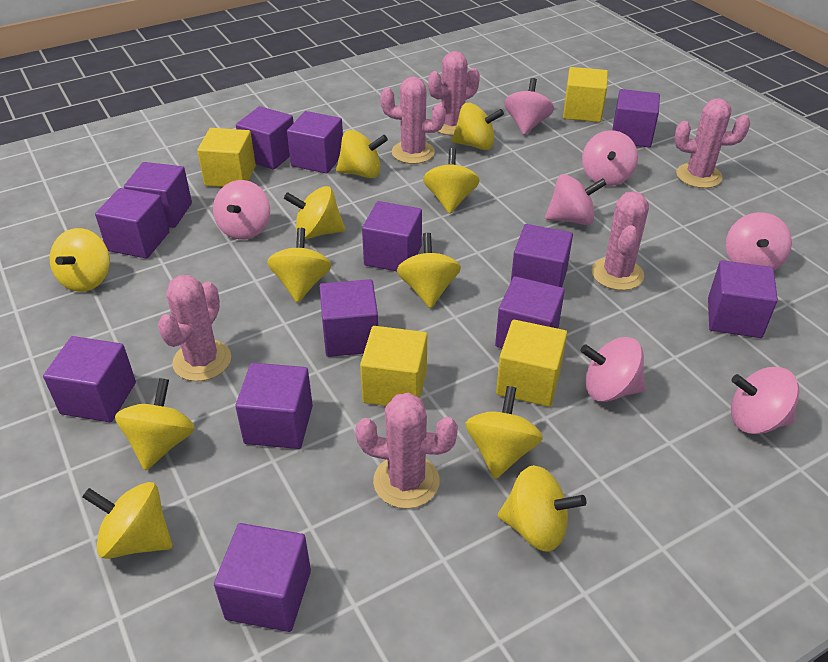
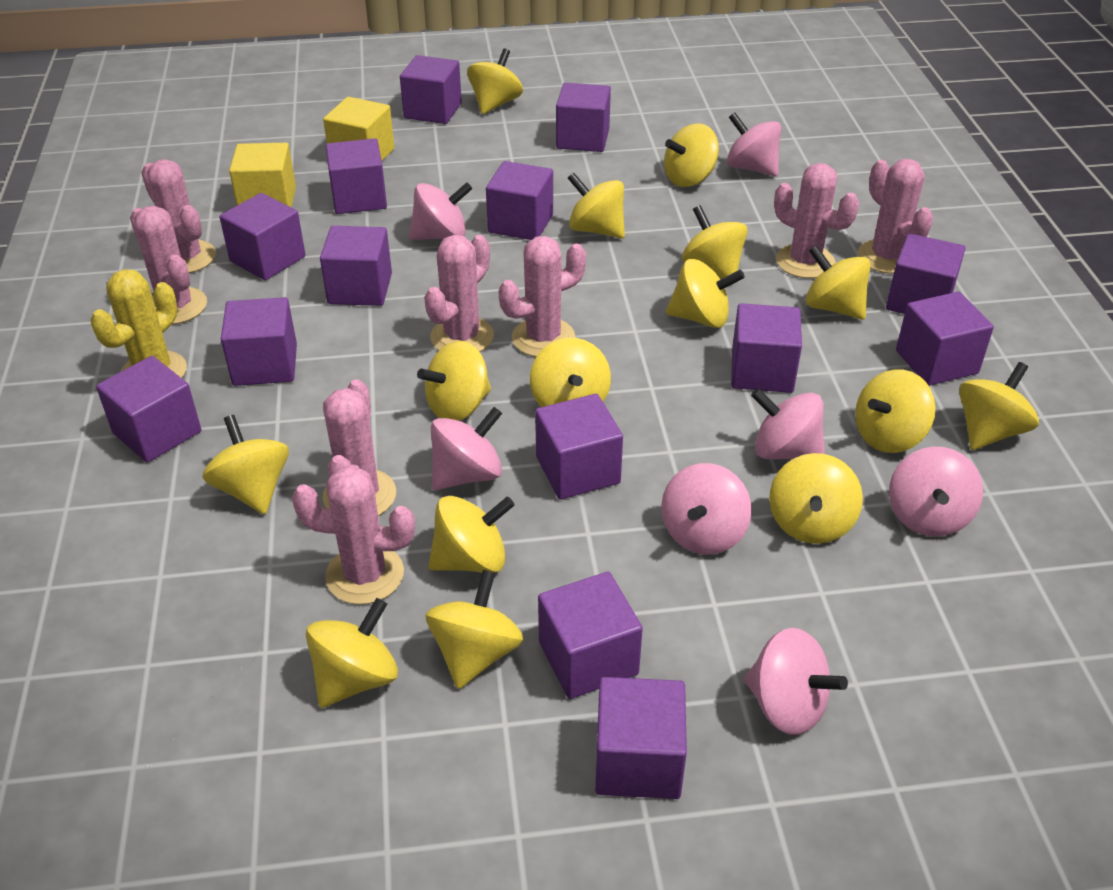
pink cactus: [158,275,231,381] [355,393,458,509] [380,77,446,164] [428,51,480,136] [592,191,649,290] [674,98,750,188] = 6 -> [130,206,207,324] [141,159,216,273] [292,466,415,604] [323,379,396,516] [424,235,494,352] [499,236,586,357] [774,163,859,278] [858,159,933,274] = 8
purple cube: [43,336,136,422] [95,188,169,259] [124,162,192,228] [214,523,311,632] [235,363,313,449] [236,106,294,170] [287,111,343,174] [320,279,378,357] [362,201,422,271] [495,276,565,348] [511,224,573,287] [612,89,660,147] [708,260,778,338] = 13 -> [96,356,201,463] [220,193,306,280] [221,297,297,386] [320,226,392,306] [326,138,387,214] [400,55,462,124] [486,161,553,240] [535,394,623,500] [538,572,643,699] [556,83,611,152] [595,677,687,799] [731,303,802,393] [886,233,966,314] [896,292,994,386] = 14
yellow cactus: none = 0 -> [90,269,187,378] = 1
yellow cube: [197,128,256,187] [360,326,427,406] [496,320,567,407] [563,67,608,122] = 4 -> [229,143,296,208] [323,97,394,161] = 2
yellow spinning top: [50,228,110,292] [82,482,172,559] [115,378,195,471] [267,228,331,303] [284,186,345,239] [336,130,388,178] [397,233,461,308] [423,148,480,214] [451,103,504,150] [465,386,543,479] [498,465,587,552] = 11 -> [202,415,289,514] [306,598,398,708] [417,341,491,421] [426,570,523,689] [429,496,515,573] [467,48,523,114] [530,338,611,407] [568,173,625,238] [664,123,719,187] [666,259,745,328] [682,205,748,279] [769,453,863,544] [805,245,871,320] [855,369,936,453] [959,362,1039,450] = 15

